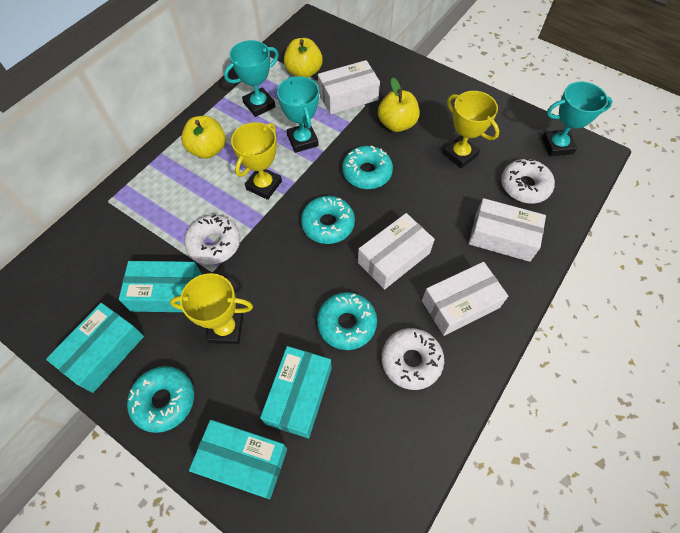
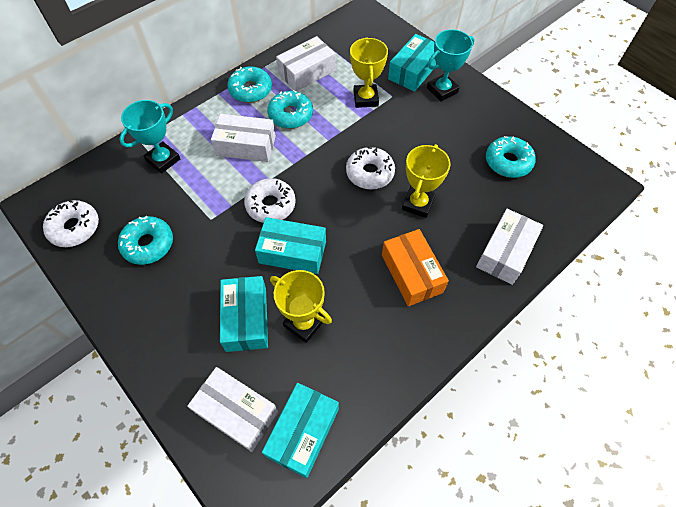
orange box: none = 0 -> [382,229,449,306] = 1
turquoise trophy: [224,40,279,117] [277,76,319,153] [542,82,613,156] = 3 -> [119,100,180,174] [427,29,474,101] = 2
yellow apple: [181,116,226,159] [284,38,323,78] [378,77,419,132] = 3 -> none = 0

